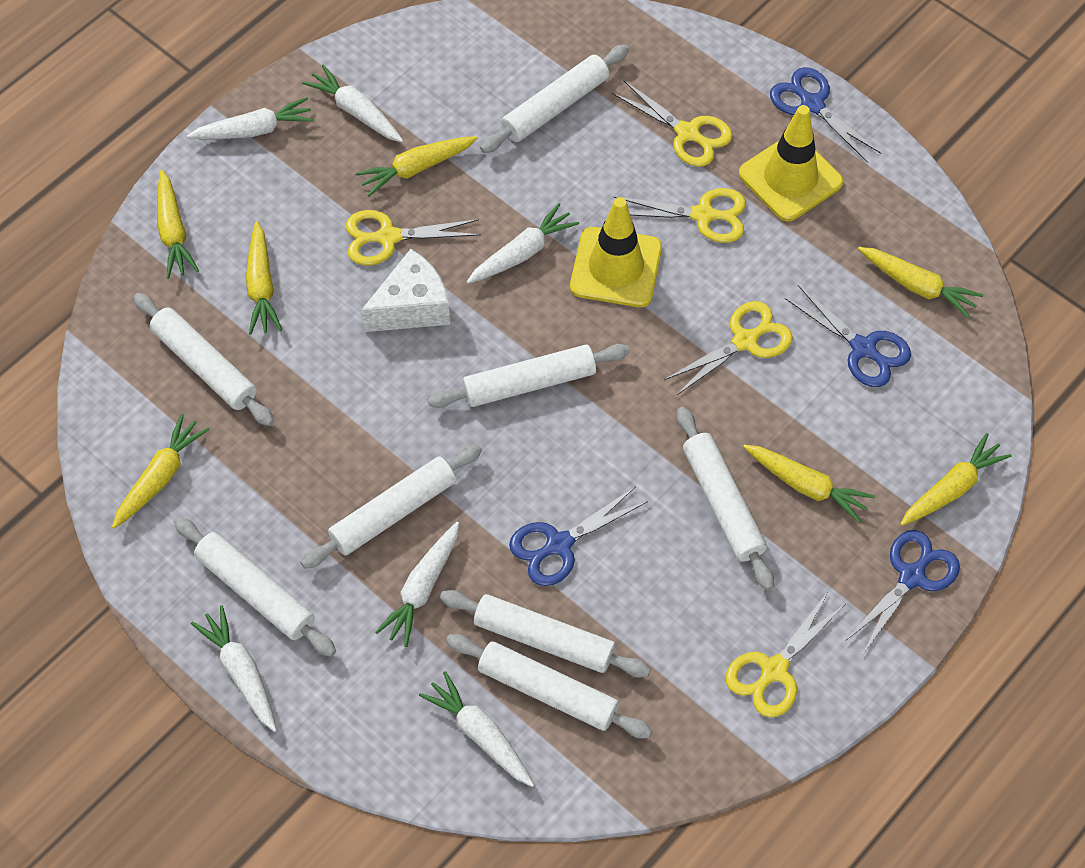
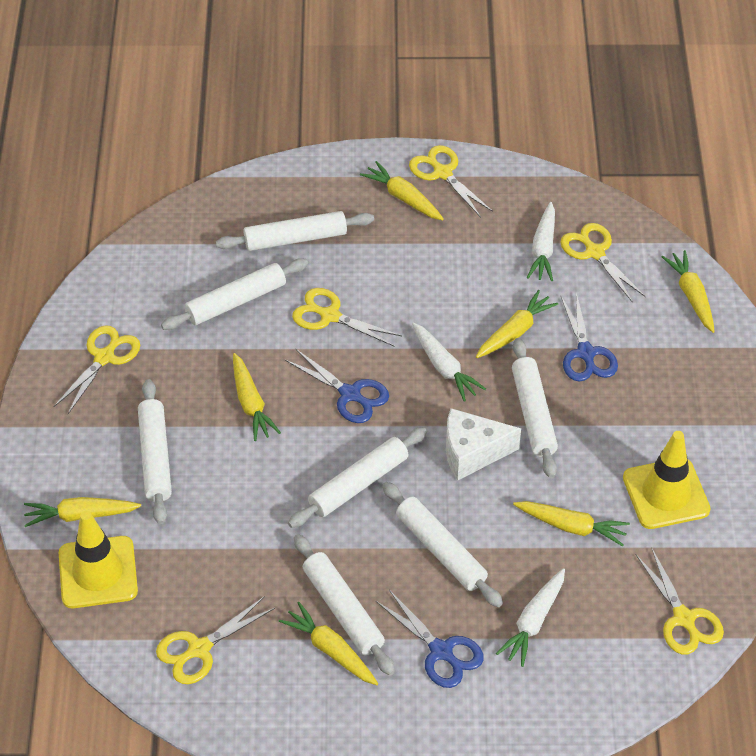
blue scissors: [509,487,648,586] [770,67,882,163] [785,285,911,387] [845,530,960,654] = 4 -> [285,349,389,423] [376,590,484,688] [560,293,618,382] = 3
white carrot: [187,97,314,139] [191,605,277,732] [302,65,403,142] [375,522,459,647] [419,671,534,787] [467,203,579,284] = 6 -> [412,322,486,402] [496,568,565,667] [527,202,555,281] = 3
white rolling pin: [133,293,274,426] [174,517,336,657] [300,444,482,569] [428,344,630,408] [440,590,650,677] [446,634,652,738] [480,45,629,153] [677,407,774,591] = 8 -> [138,379,172,524] [161,258,308,330] [216,211,374,251] [288,427,427,528] [294,534,395,676] [382,482,503,607] [512,338,558,478] = 7
yellow scissors: [346,210,481,265] [612,80,732,167] [614,188,746,243] [664,301,793,396] [726,592,845,717] = 5 -> [53,325,140,414] [156,596,275,684] [292,288,402,347] [409,145,493,217] [560,223,646,303] [636,547,724,655] = 6

